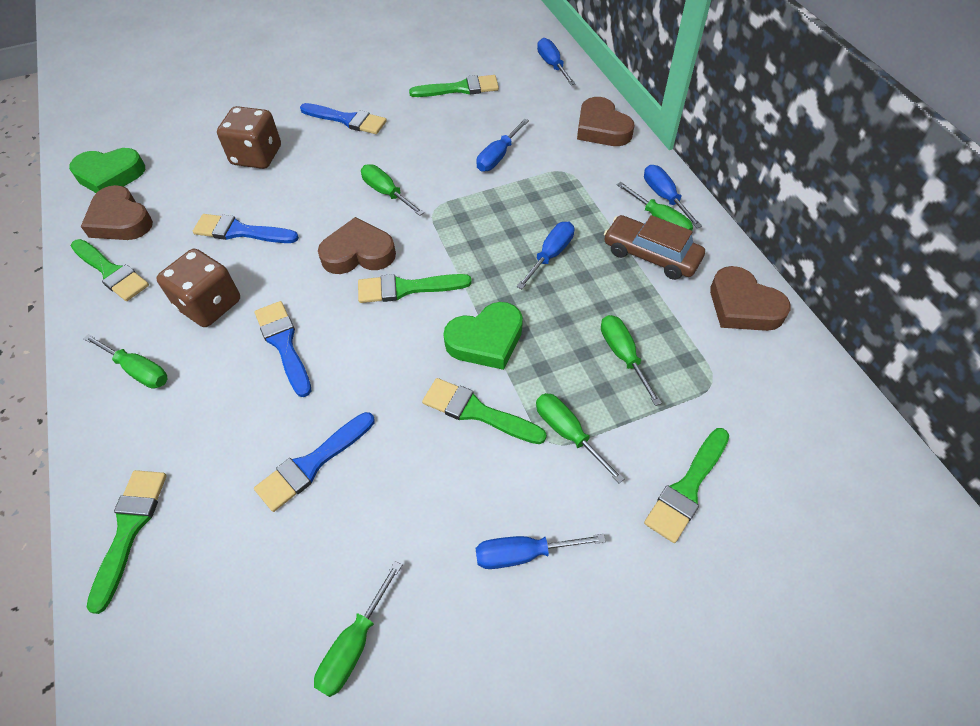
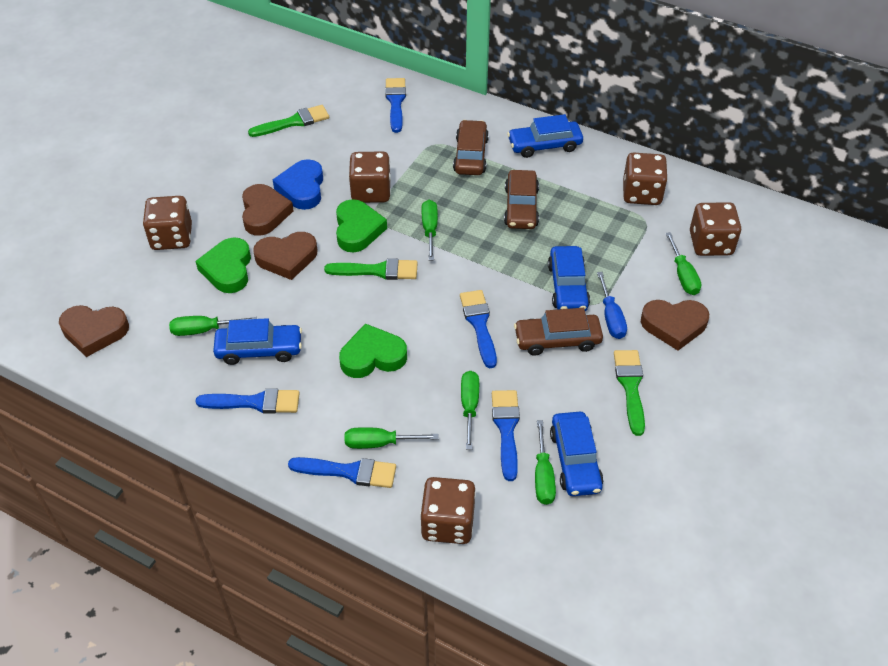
blue brush: [193,214,299,243] [254,412,375,512] [255,301,311,397] [300,103,387,134] = 4 -> [195,388,300,414] [288,457,396,488] [385,78,406,133] [460,290,497,368] [492,390,520,481] = 5
blue car: none = 0 -> [213,318,302,365] [507,114,583,158] [548,246,590,311] [550,412,604,496] = 4
blue heart: none = 0 -> [273,159,323,210] = 1
blue screwdriver: [476,534,606,569] [477,119,529,172] [516,222,574,289] [537,38,576,85] [644,165,702,228] = 5 -> [597,272,627,339] = 1
brown car: [604,215,705,280] = 1 -> [453,120,489,175] [504,170,539,229] [514,308,603,356] = 3
brown dice: [156,249,240,327] [217,106,281,169] = 2 -> [143,196,192,250] [349,151,391,203] [420,477,476,544] [623,152,668,205] [690,202,741,256] = 5
green brush: [71,239,149,301] [87,470,167,614] [358,274,472,303] [409,75,499,97] [422,378,547,444] [644,428,729,543] = 6 -> [248,105,329,137] [324,258,418,280] [614,350,645,436] = 3
green heart: [69,148,145,193] [443,302,523,370] = 2 -> [196,237,251,293] [336,199,387,252] [339,323,407,378] = 3

